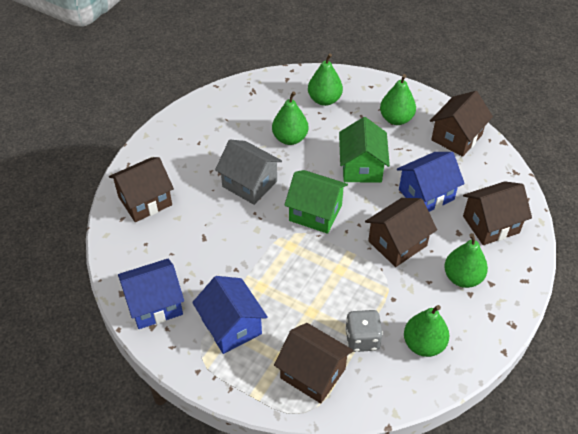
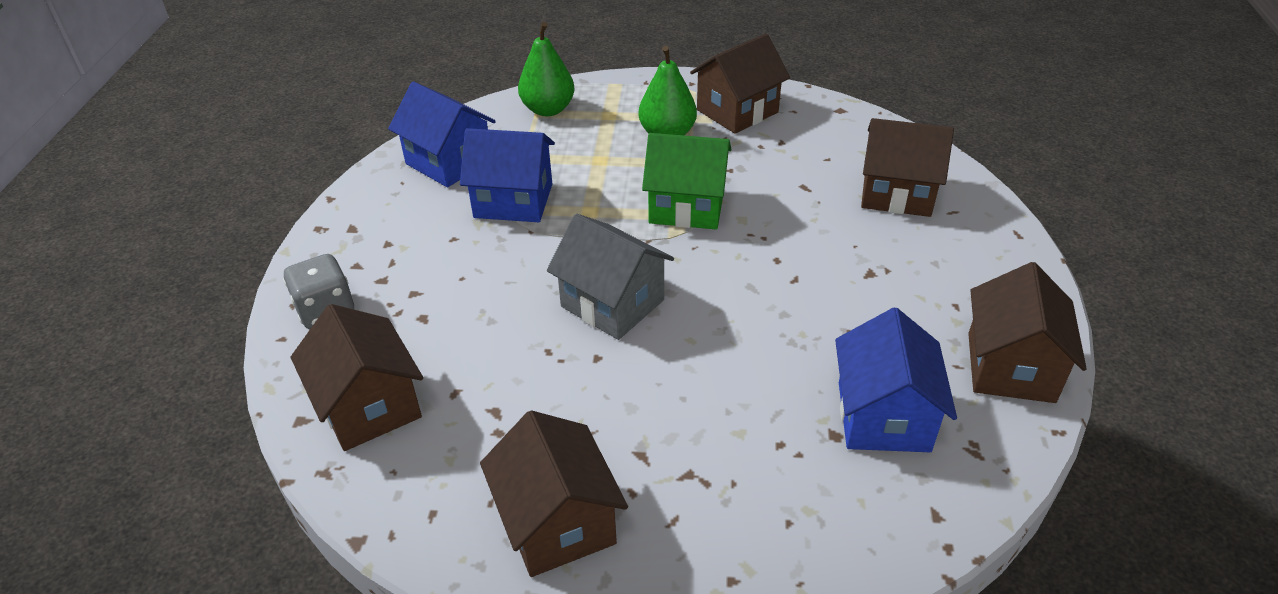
green house: [284,170,348,234] [339,117,390,183] = 2 -> [642,133,731,230] = 1
green pear: [272,91,309,145] [308,53,343,106] [380,74,416,125] [404,305,449,357] [444,233,488,288] = 5 -> [518,22,575,116] [639,46,697,135] = 2

